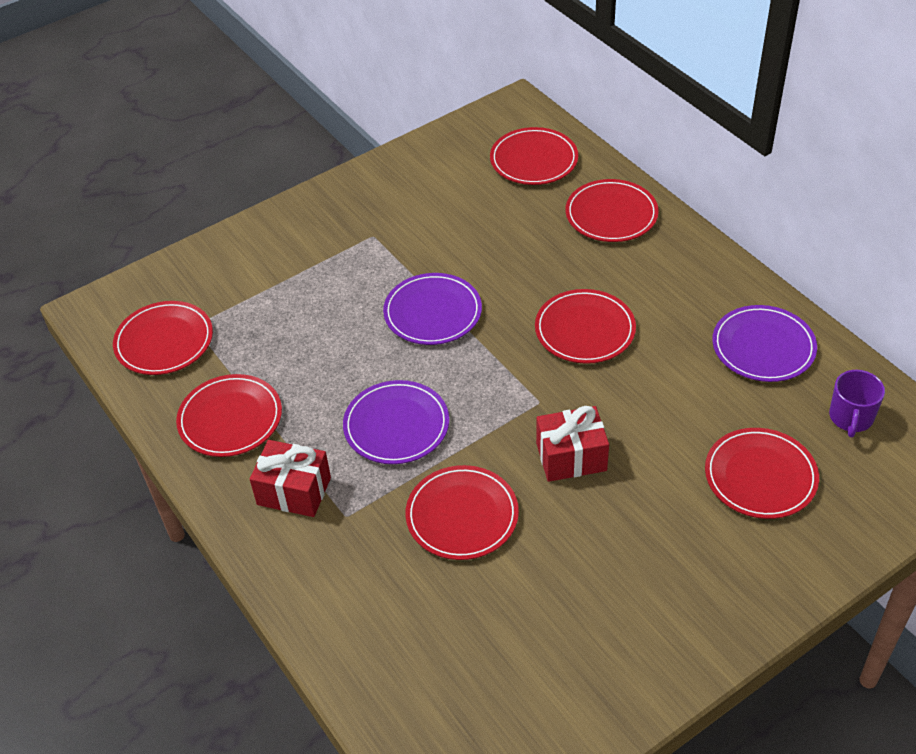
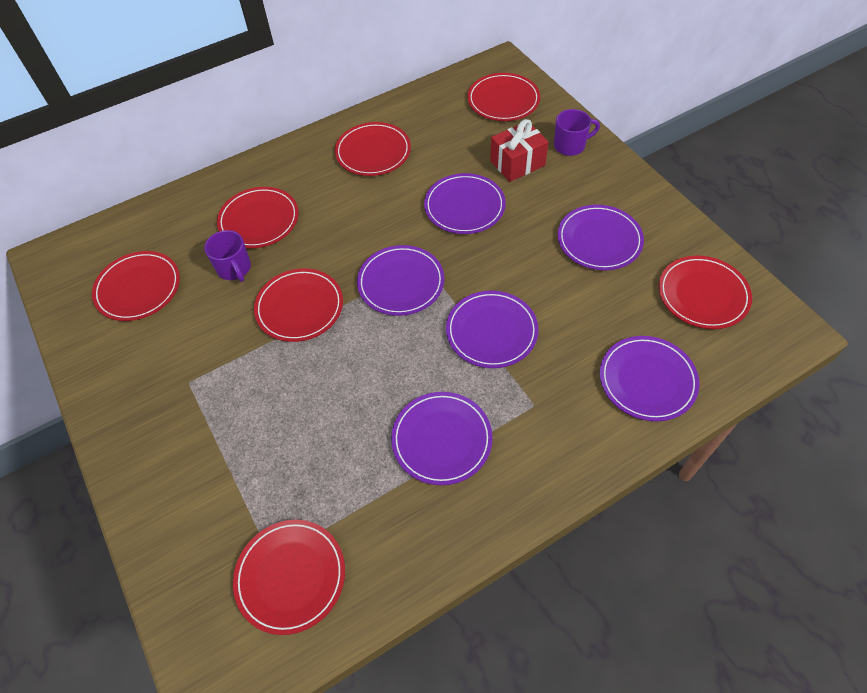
purple mug: [829,370,885,437] = 1 -> [204,230,251,282] [554,109,600,156] = 2
purple plate: [343,380,449,464] [383,273,482,345] [712,305,817,382] = 3 -> [357,245,444,316] [391,392,493,485] [424,173,506,234] [446,291,539,368] [558,205,644,270] [600,336,699,421] = 6
red gift: [250,440,331,517] [536,406,609,482] = 2 -> [490,119,548,182] = 1

